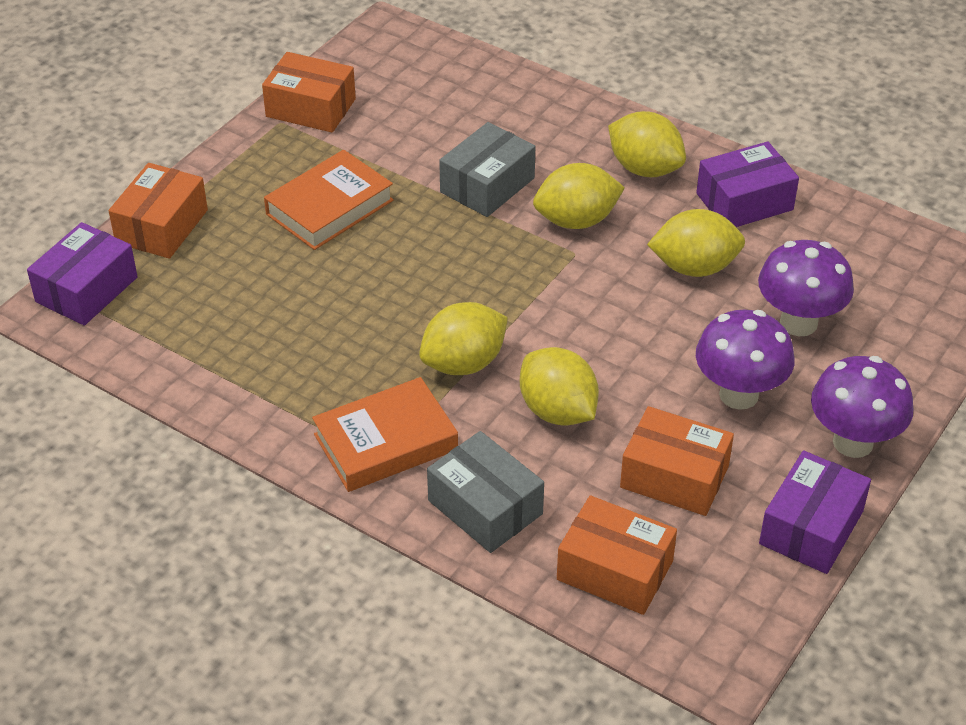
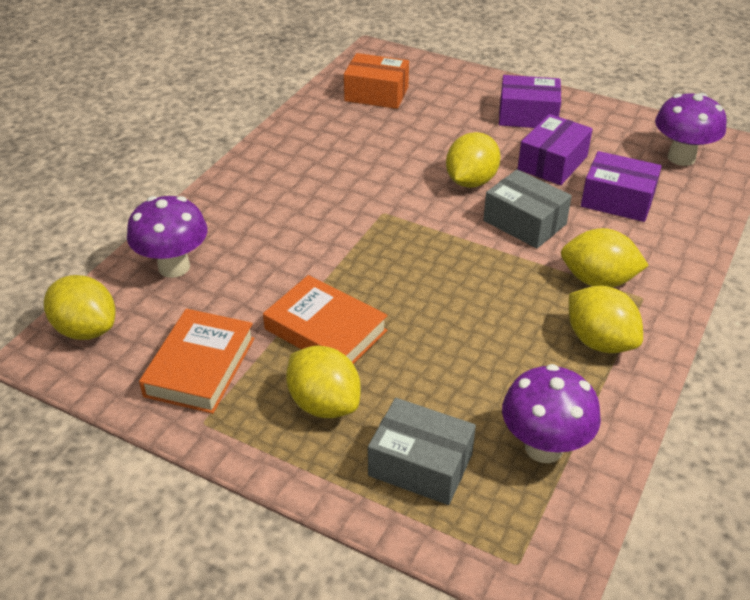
orange box: [109,163,208,259] [262,52,356,132] [557,495,677,615] [620,406,734,516] = 4 -> [344,53,409,109] = 1

